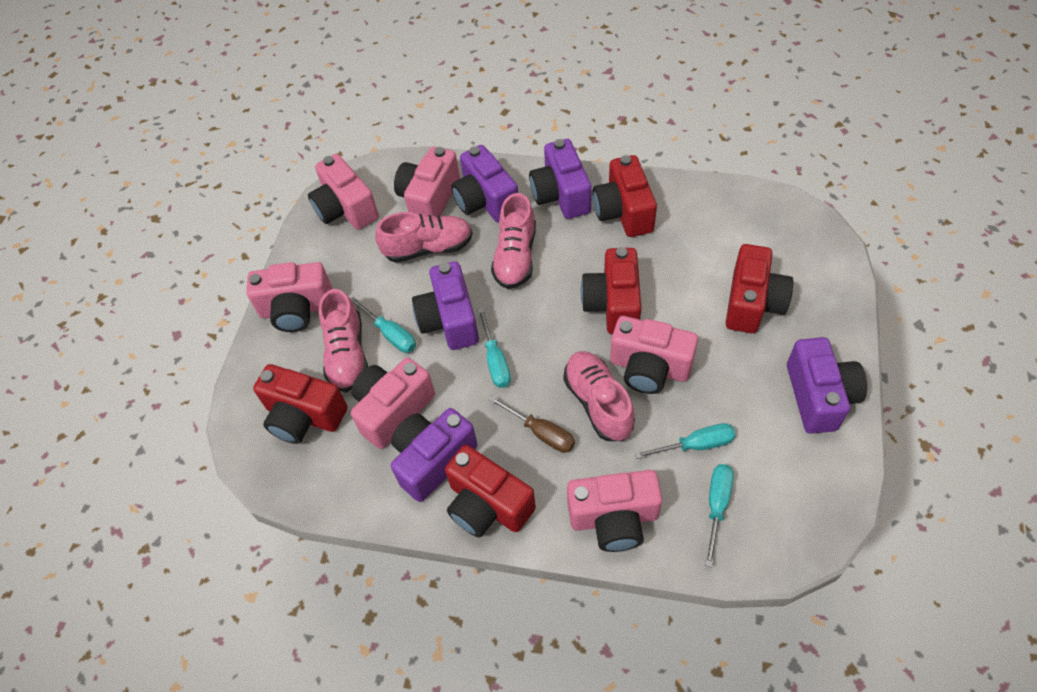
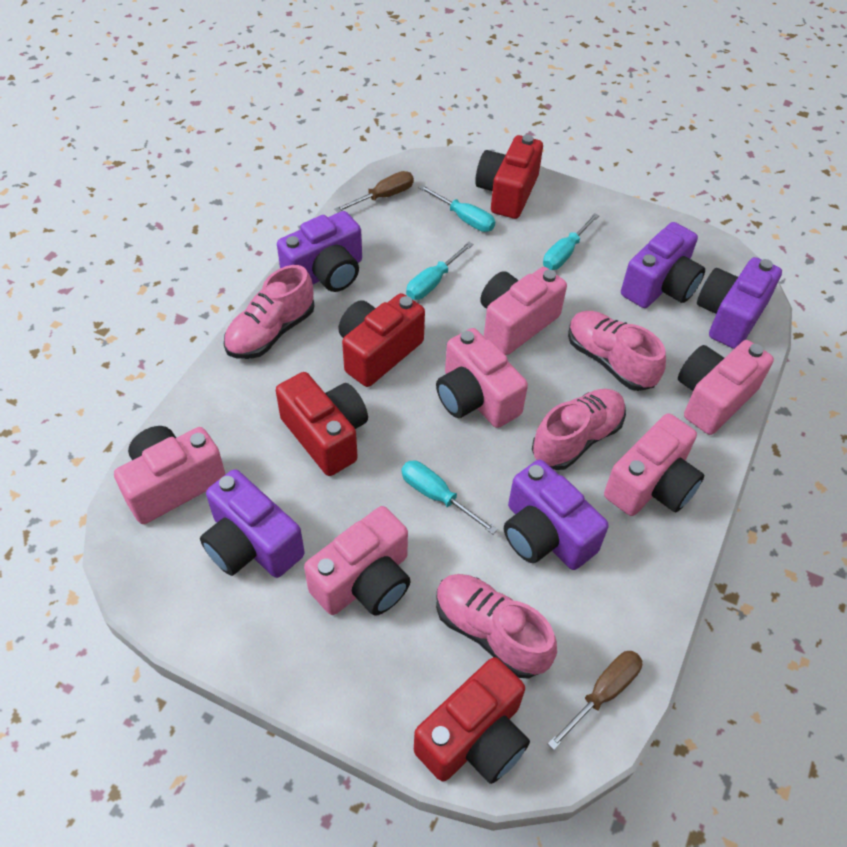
brown screwdriver: [489,396,575,453] = 1 -> [334,171,414,213] [547,651,643,750] = 2
red camera: [253,364,347,444] [445,445,536,538] [581,247,641,335] [592,155,657,237] [726,244,793,333] = 5 -> [276,372,368,476] [338,293,425,387] [414,657,530,784] [475,135,543,219] = 4

